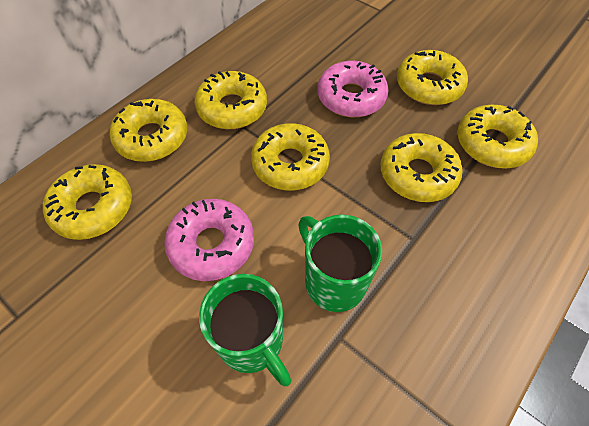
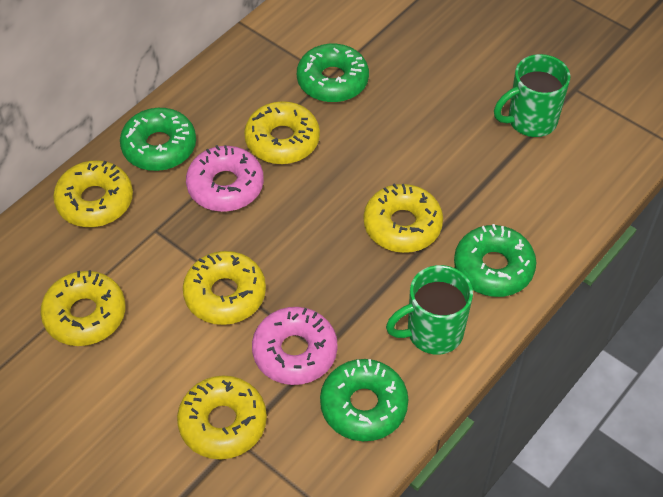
green donut: none = 0 -> [120,108,196,171] [297,44,369,102] [320,359,409,441] [454,224,536,297] = 4
yellow donut: [43,164,132,240] [110,99,187,162] [195,71,267,129] [251,123,330,191] [380,133,463,202] [397,50,468,105] [457,105,538,168] = 7 -> [40,270,126,346] [53,160,133,227] [177,375,267,459] [183,251,266,325] [244,101,320,164] [364,183,443,253] = 6

